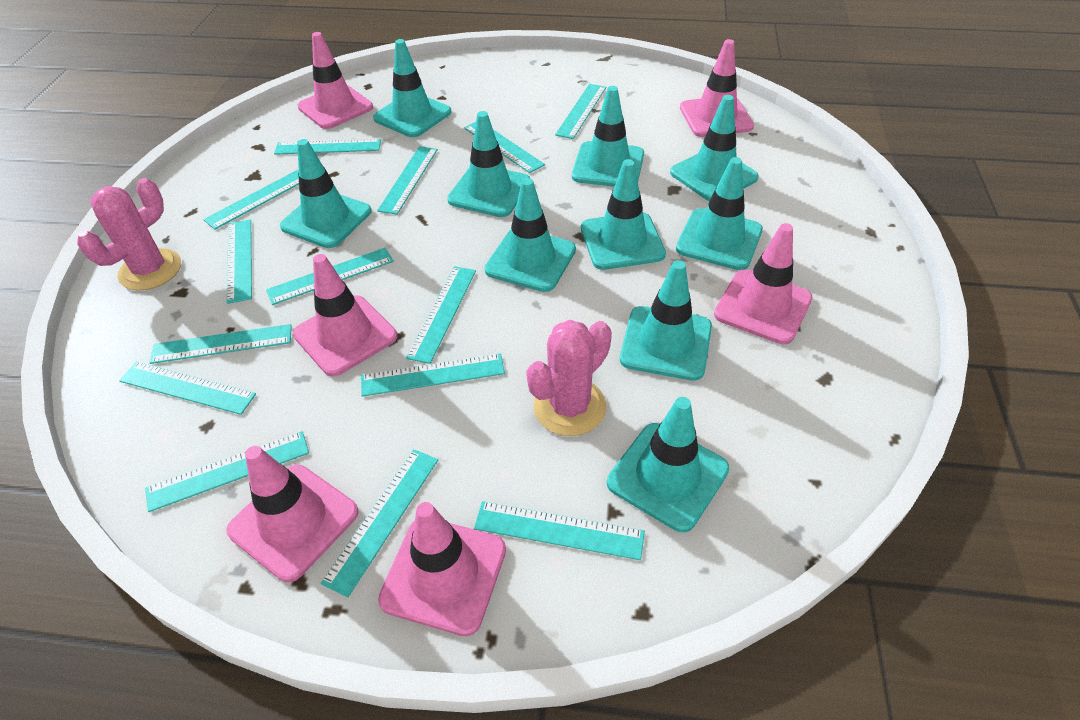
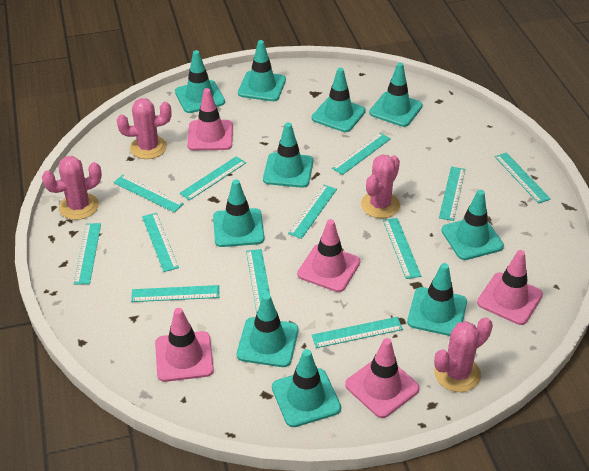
pink cactus: [77,178,181,291] [526,320,612,436] = 2 -> [42,156,102,220] [117,98,172,159] [361,154,400,218] [434,317,493,392] = 4
pink traffic cone: [226,446,359,582] [293,254,397,377] [297,32,373,129] [378,502,506,636] [680,39,754,137] [714,223,813,344] = 6 -> [155,308,214,382] [187,88,233,150] [297,219,360,292] [345,338,420,418] [477,250,543,325] = 5
turquoise ruler: [119,362,256,415] [145,431,309,512] [150,324,292,364] [203,169,299,230] [227,219,252,304] [266,248,394,305] [274,138,381,155] [321,449,438,597] [361,353,505,397] [377,146,438,215] [406,266,476,364] [464,122,545,173] [474,501,645,560] [555,84,606,139] = 14 -> [74,223,101,284] [113,175,184,213] [131,285,219,302] [142,213,179,272] [180,156,246,200] [246,249,270,314] [288,185,337,239] [312,317,403,348] [332,133,391,175] [383,218,421,279] [439,167,465,221] [495,152,551,204] = 12

